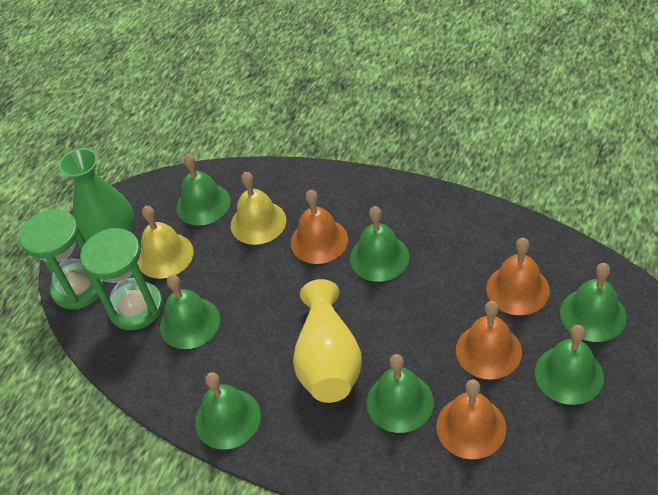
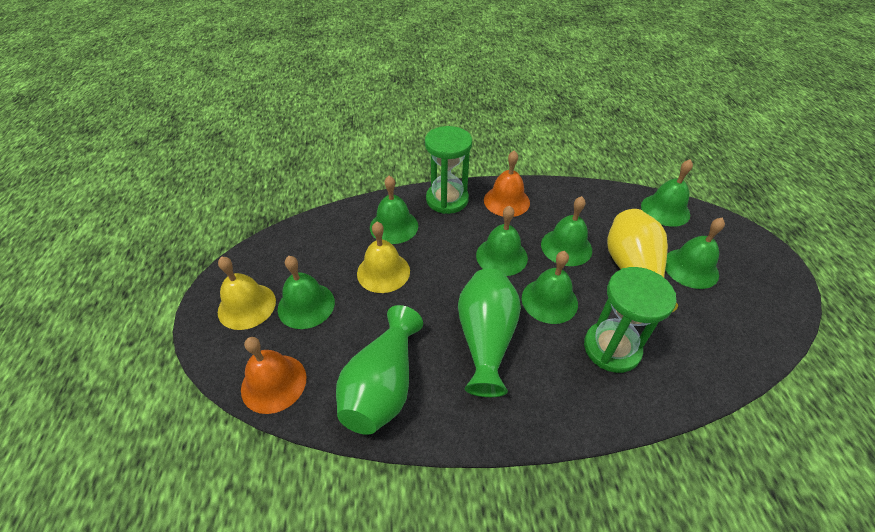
green vase: [59,148,134,242] = 1 -> [336,305,423,435] [458,268,521,397] = 2
orange bell: [291,190,348,264] [436,379,506,459] [456,301,522,380] [486,238,550,315] = 4 -> [241,337,306,414] [484,150,530,217] = 2

